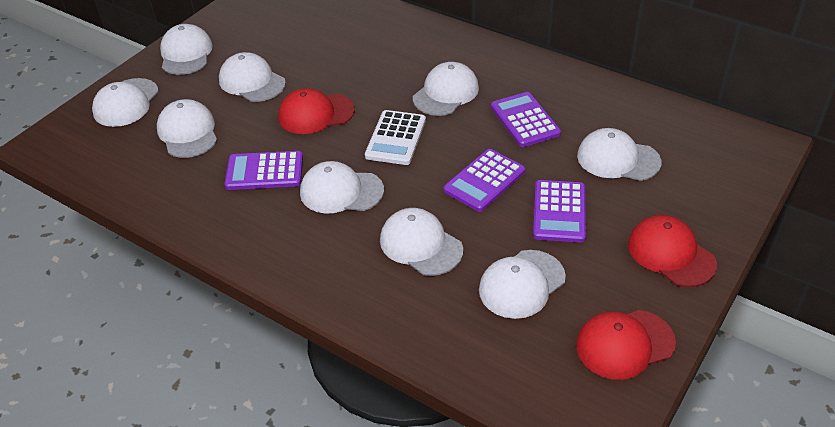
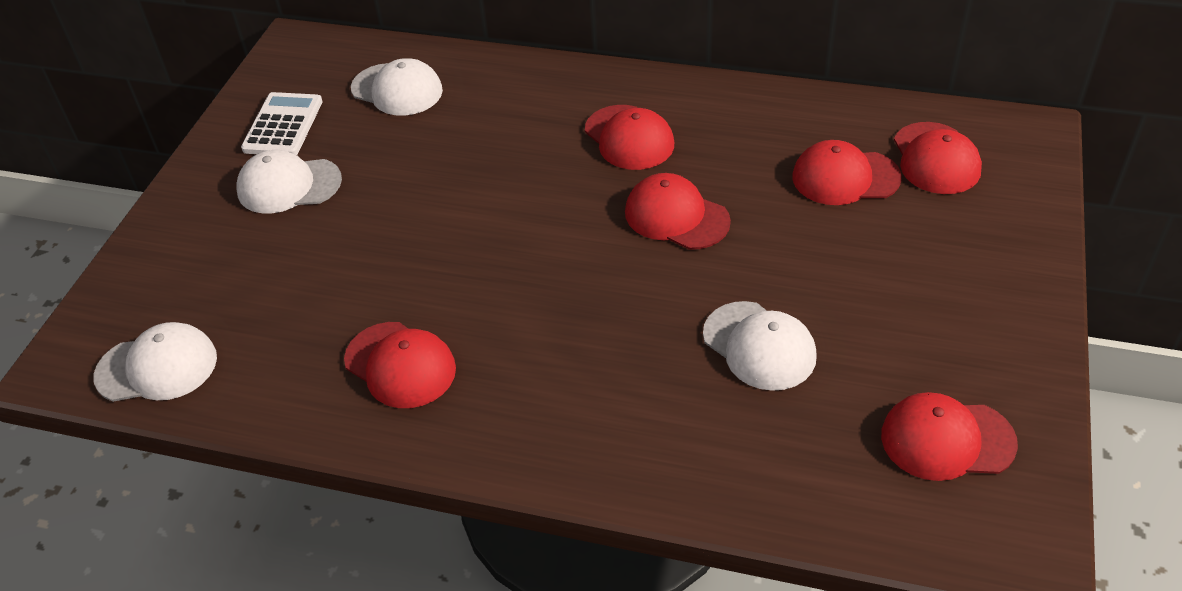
purple calculator: [224,151,303,190] [443,149,525,212] [491,92,561,147] [533,180,586,243] = 4 -> none = 0
red cap: [278,88,355,134] [576,310,676,380] [628,215,717,287] = 3 -> [344,322,456,408] [585,105,674,170] [625,173,731,250] [792,140,902,205] [881,392,1018,481] [894,122,982,194] = 6
white cap: [92,78,159,127] [157,99,217,158] [160,24,213,75] [219,52,286,102] [300,161,384,214] [380,208,463,276] [413,62,479,116] [479,250,566,319] [577,128,661,181] = 9 -> [94,322,217,402] [236,150,342,213] [351,58,443,116] [703,301,817,391] = 4

